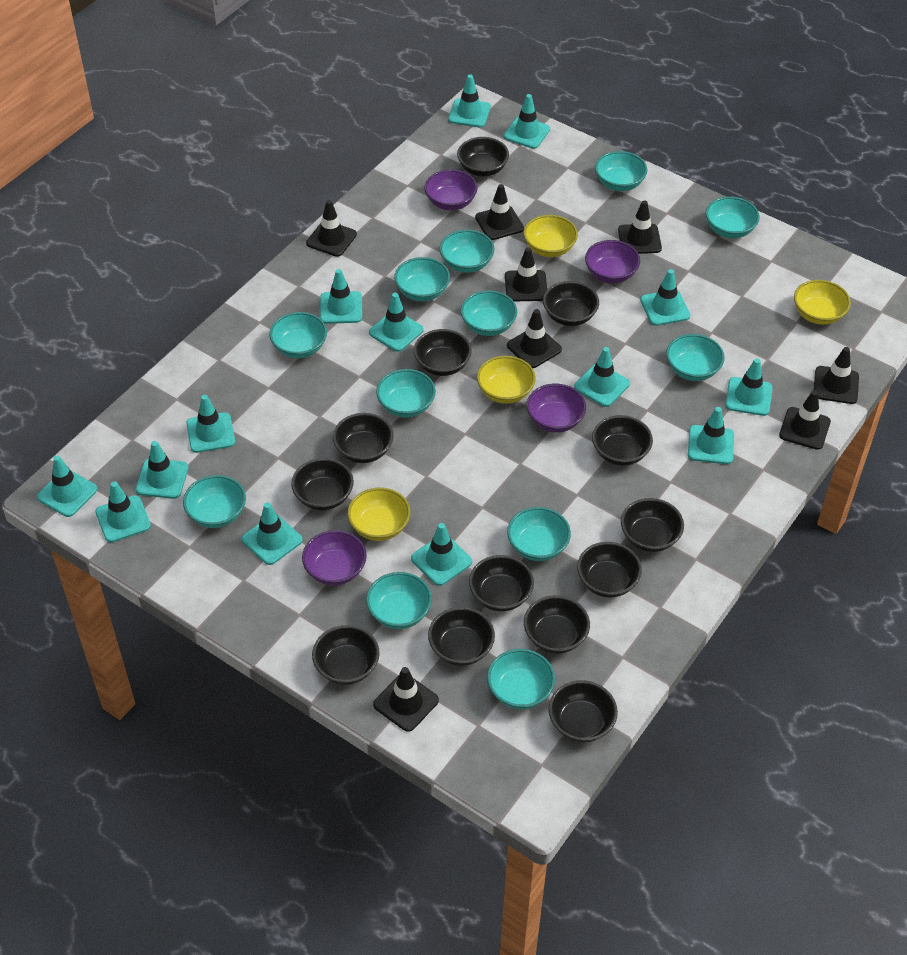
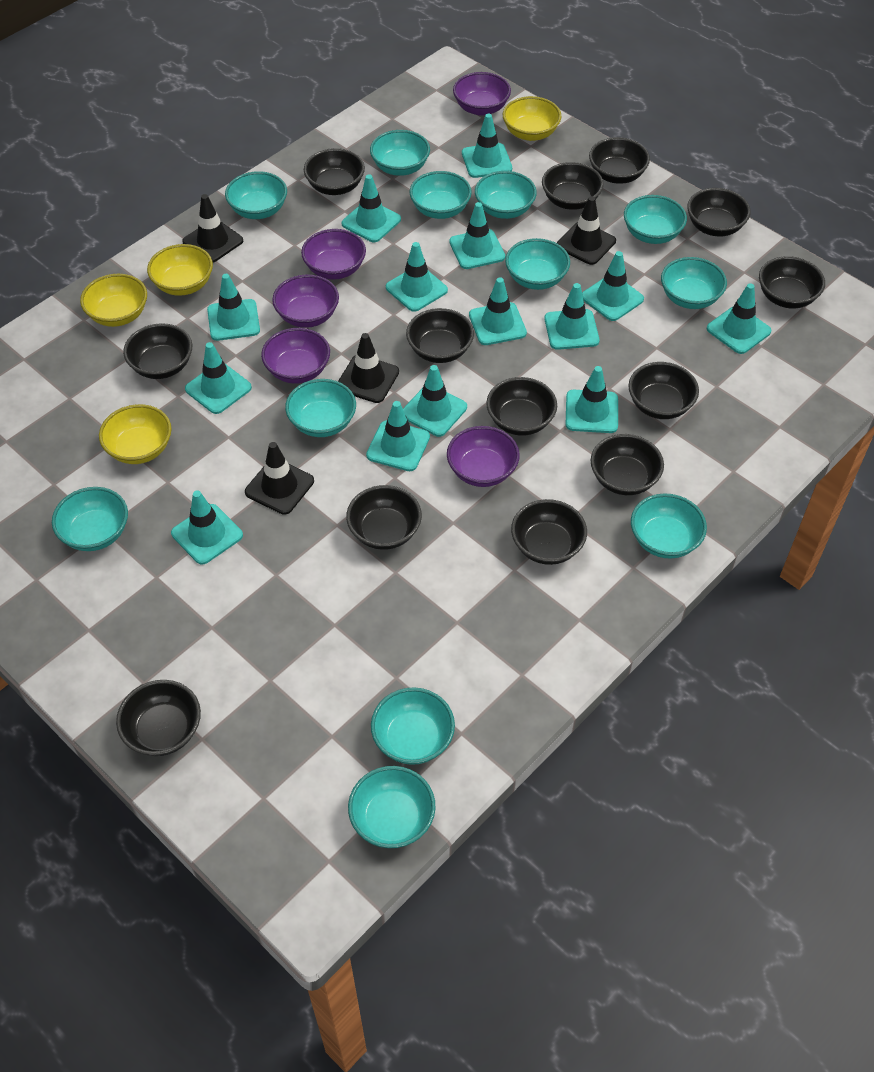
black traffic cone: [306,200,357,257] [373,667,439,732] [475,184,524,240] [505,247,547,302] [507,309,562,368] [618,200,662,254] [779,390,831,450] [814,347,859,404] = 8 -> [182,194,243,263] [245,442,314,515] [338,333,399,403] [557,196,616,265] = 4
purple bowl: [302,530,367,586] [424,169,477,210] [527,384,586,433] [585,240,640,283] = 4 -> [261,328,330,384] [272,275,339,328] [301,229,366,280] [447,426,520,487] [453,72,511,116] = 5

